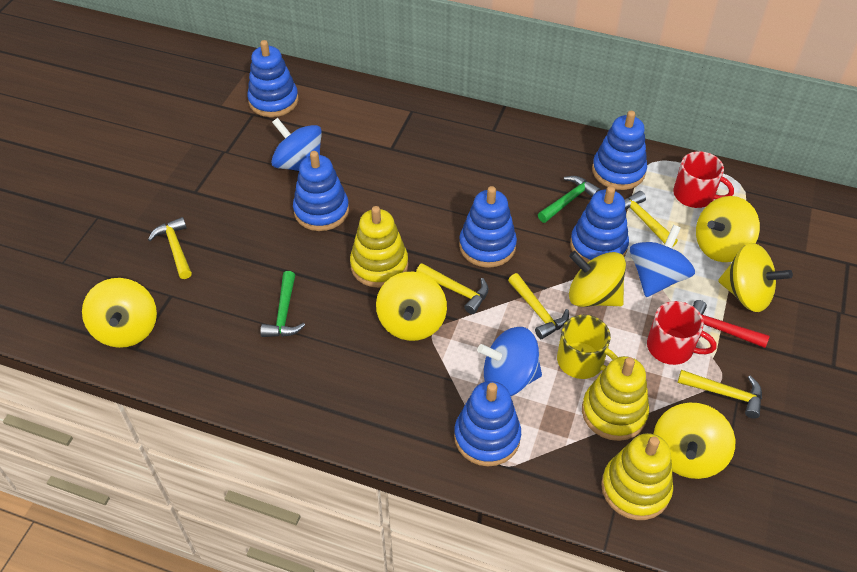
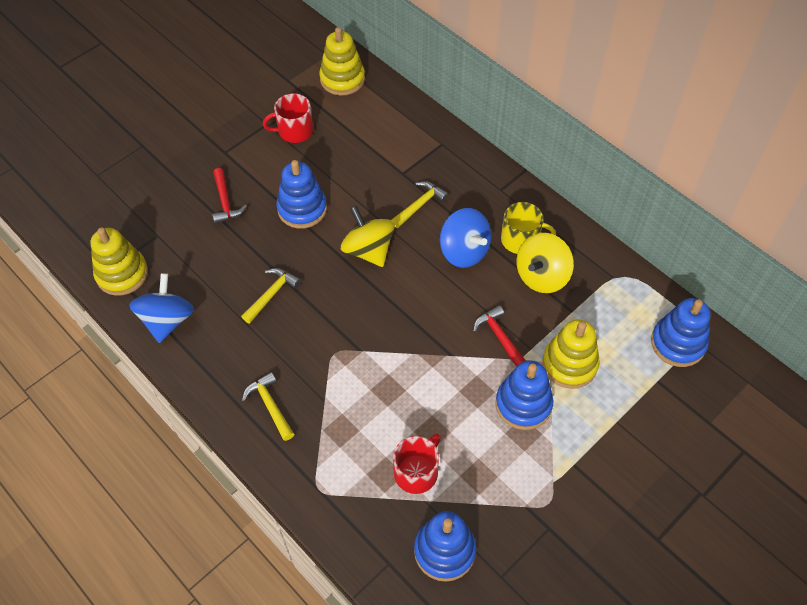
blue spinning top: [271,118,322,171] [477,327,542,396] [630,225,695,297] = 3 -> [129,273,194,343] [440,208,491,268] = 2
blue stacking toy: [247,40,298,117] [293,151,349,231] [454,381,521,466] [459,186,517,268] [570,186,629,263] [592,111,647,190] = 6 -> [276,160,327,229] [414,511,476,582] [495,360,554,430] [651,298,711,367] = 4
green hammer: [260,271,305,337] [538,176,601,223] = 2 -> none = 0
red hammer: [693,300,770,348] = 1 -> [212,168,247,224] [473,305,526,367] = 2
yellow hammer: [148,217,192,279] [416,263,488,314] [508,273,569,339] [625,191,678,247] [678,370,762,419] = 5 -> [241,268,301,324] [242,372,294,441] [392,181,449,228] = 3
yellow spinning top: [82,278,157,348] [376,272,447,341] [569,251,626,307] [654,403,735,479] [696,196,760,262] [718,243,793,312] = 6 -> [341,206,395,267] [516,233,574,293] = 2

